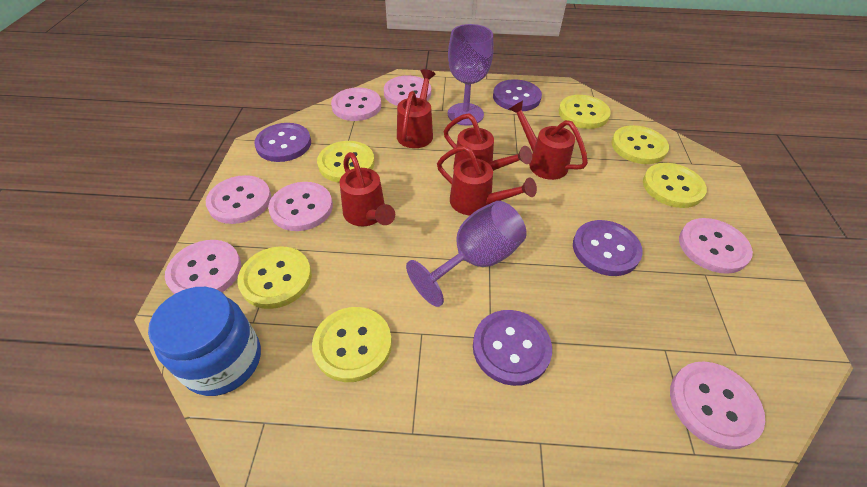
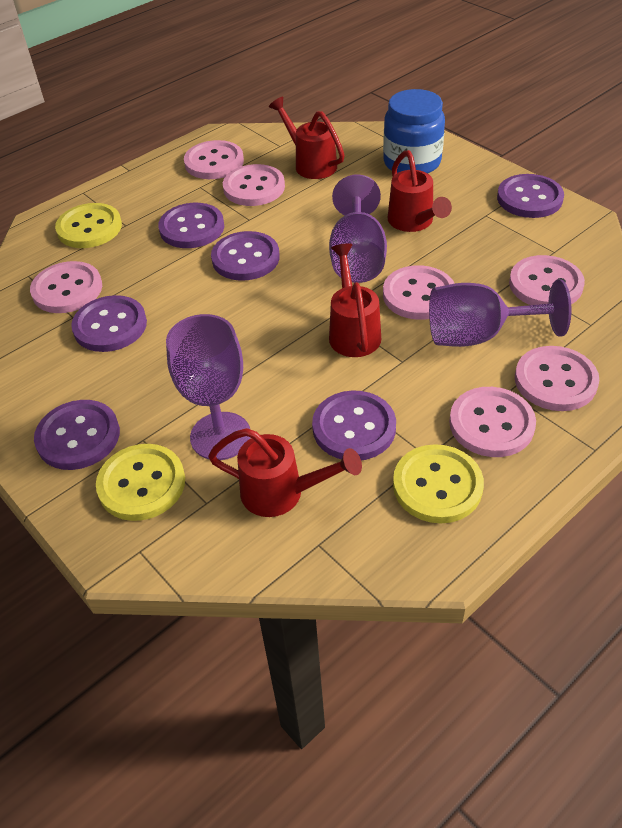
purple button: [254,123,311,162] [473,310,552,386] [493,79,542,111] [573,220,643,276] = 4 -> [34,400,120,470] [71,295,147,352] [158,203,224,248] [211,231,280,281] [312,390,396,460] [497,174,564,218] = 6
purple goblet: [406,201,527,307] [448,24,494,126] = 2 -> [166,314,250,460] [329,174,387,283] [429,279,571,347] = 3
red watering can: [340,152,395,226] [397,69,435,148] [437,145,537,215] [444,113,532,171] [509,101,588,180] = 5 -> [208,428,362,517] [269,97,345,179] [329,243,381,357] [387,150,452,232] = 4
yellow button: [237,247,312,309] [312,307,392,382] [317,141,375,183] [559,95,611,129] [611,125,669,164] [643,163,707,208] = 6 -> [55,203,122,248] [96,444,185,521] [393,444,484,523] = 3

